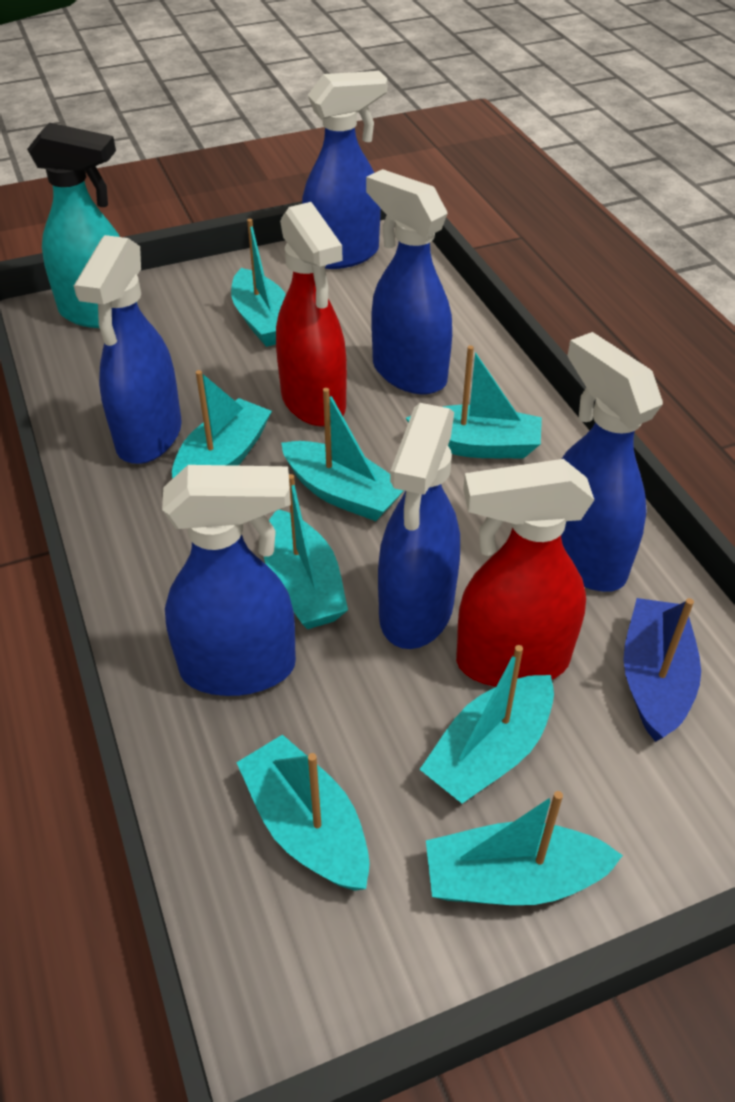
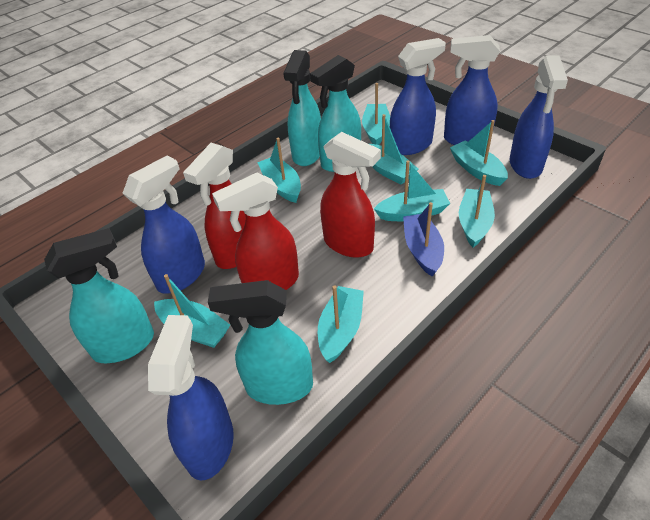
blue spray bottle: [74,235,182,464] [162,465,296,696] [302,71,388,269] [366,169,452,394] [378,403,460,649] [561,332,663,592] = 6 -> [123,156,205,294] [148,315,234,480] [390,38,446,155] [444,35,500,145] [509,55,568,179] = 5
red spray bottle: [276,202,347,427] [456,459,594,687] = 2 -> [183,143,246,269] [212,173,299,290] [320,132,381,258] = 3
turquoise spray bottle: [27,123,120,328] = 1 -> [44,228,154,363] [208,280,313,405] [283,50,321,166] [310,55,361,172] = 4

